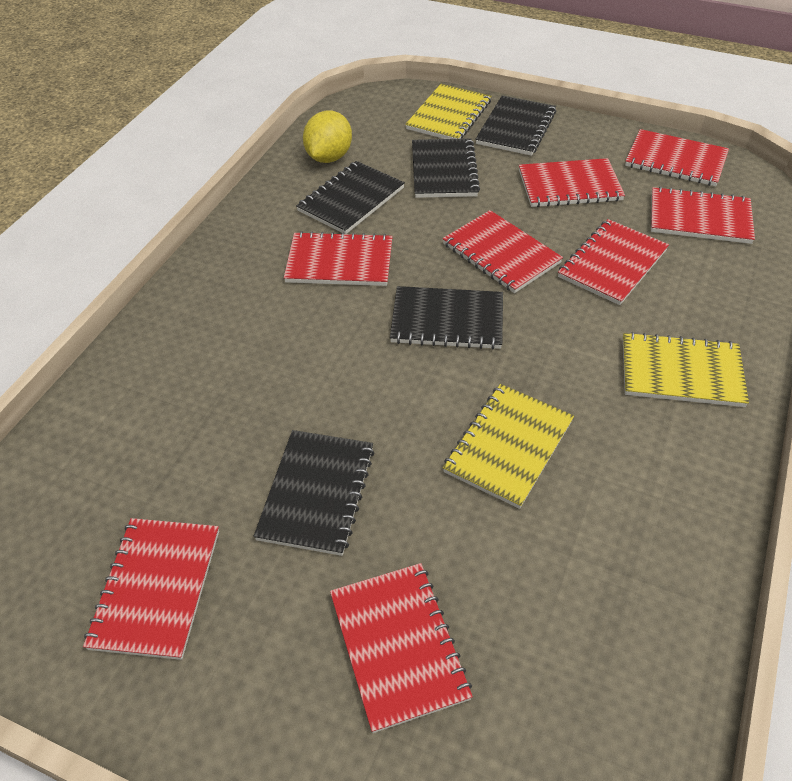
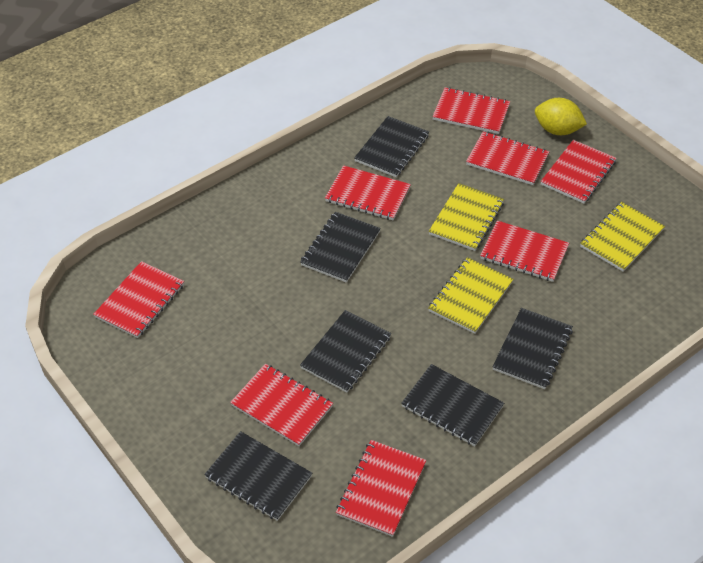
black notebook: [254,430,374,556] [296,161,405,234] [390,286,503,350] [412,138,480,198] [475,95,556,156] = 5 -> [204,431,312,521] [300,212,381,283] [300,310,391,392] [354,116,429,177] [401,364,504,446] [492,308,573,389] = 6

